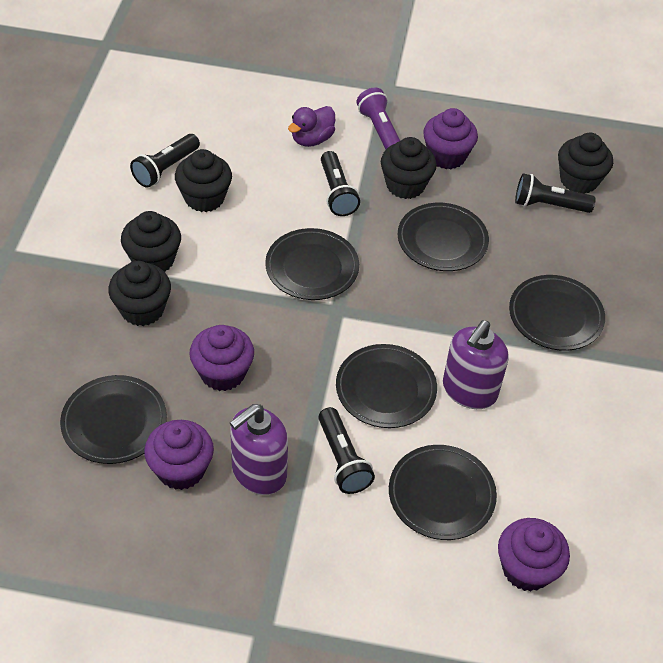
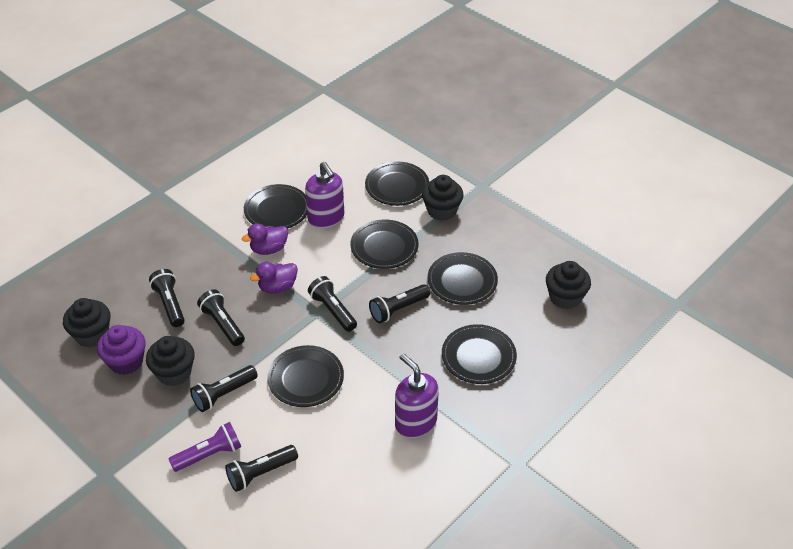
black cupcake: [108,261,171,326] [121,211,181,272] [175,149,232,212] [381,137,437,199] [558,133,613,194] = 5 -> [63,298,110,348] [146,336,195,386] [422,175,464,221] [546,261,591,309] = 4
black flashlight: [130,134,200,188] [318,407,375,494] [321,151,360,216] [515,173,596,213] = 4 -> [149,269,185,327] [190,365,258,412] [197,289,245,346] [225,445,298,492] [308,276,357,332] [369,284,430,323] = 6
purple cupcake: [144,420,214,490] [189,325,254,391] [423,108,478,169] [498,518,570,592] = 4 -> [97,325,146,375] = 1
purple duck: [288,106,335,147] = 1 -> [242,224,288,255] [250,262,298,294] = 2

